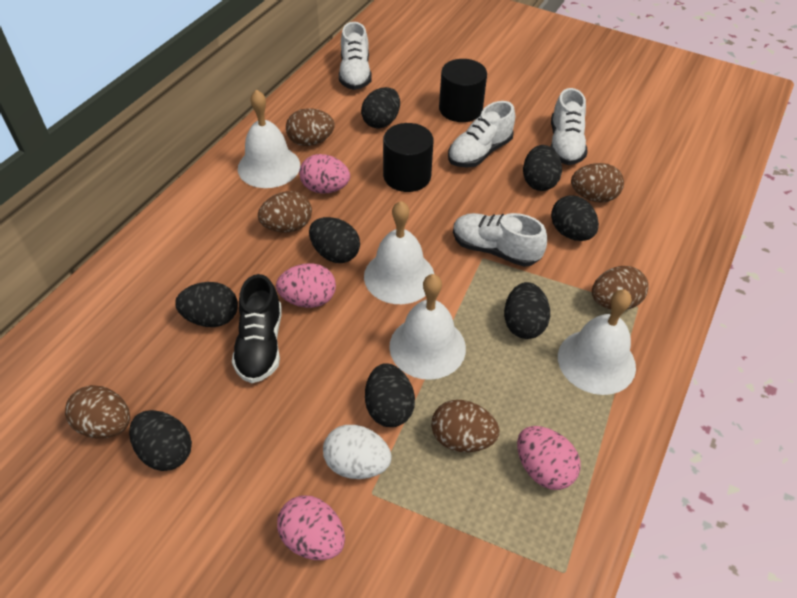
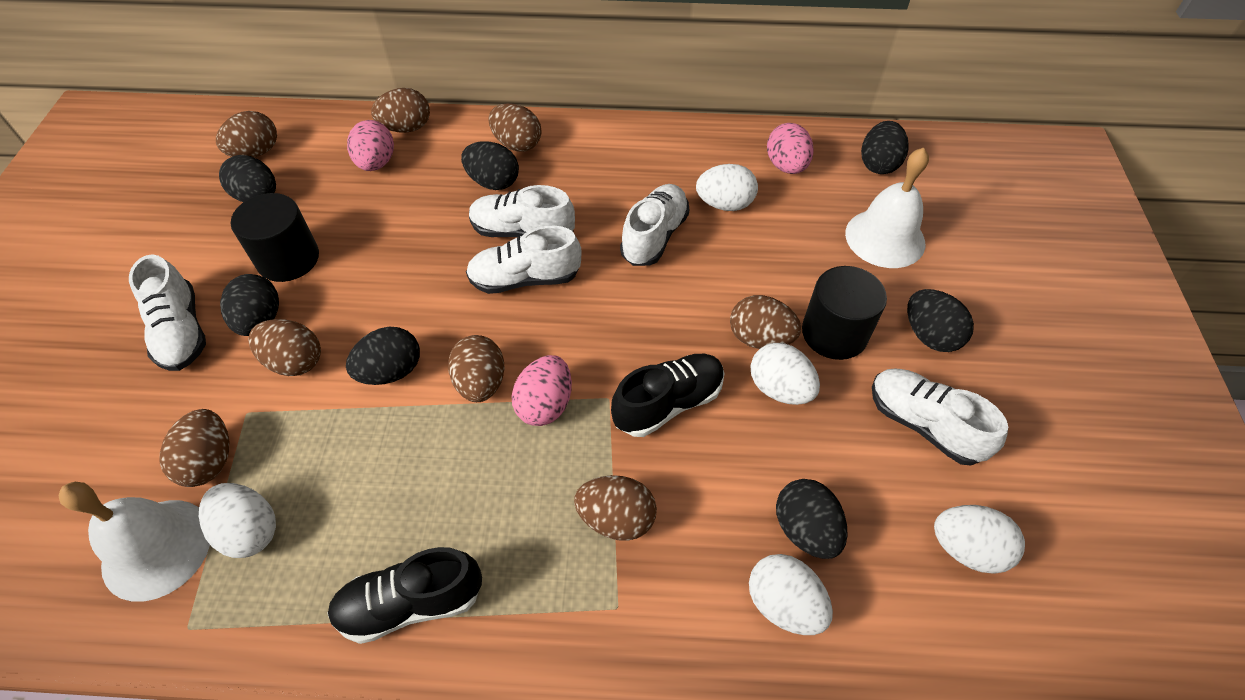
black egg: [129,410,192,471] [175,282,238,327] [309,217,360,263] [361,87,400,128] [365,363,415,427] [504,282,550,339] [523,145,562,191] [551,195,599,241] = 8 -> [219,155,276,202] [220,274,279,336] [346,327,420,385] [461,141,519,190] [776,479,848,559] [861,121,909,174] [907,289,974,352] = 7
black shoe: [232,274,282,383] = 1 -> [327,547,482,644] [611,354,725,437] = 2
brown egg: [65,385,130,438] [258,191,312,233] [286,108,335,146] [431,400,499,452] [571,163,624,203] [592,266,649,309] = 6 -> [160,409,229,487] [216,111,277,157] [248,319,321,376] [371,88,430,133] [448,335,505,402] [488,103,542,152] [574,475,657,541] [730,295,801,349] = 8
pink egg: [276,263,336,308] [277,495,345,560] [299,154,350,193] [517,426,581,490] = 4 -> [347,120,394,171] [511,355,572,426] [767,123,814,174] = 3
white bell: [238,89,300,188] [364,201,434,304] [389,274,466,380] [558,289,636,395] = 4 -> [59,482,210,602] [845,148,929,268] = 2
white egg: [323,425,392,479] = 1 -> [199,483,276,558] [696,164,758,211] [749,554,833,635] [751,343,820,405] [934,505,1025,573] = 5
white shoe: [339,22,372,90] [448,101,515,167] [453,213,547,267] [551,88,587,165] = 4 -> [129,254,206,371] [466,226,582,294] [469,185,575,237] [620,184,690,266] [872,368,1008,466] = 5

